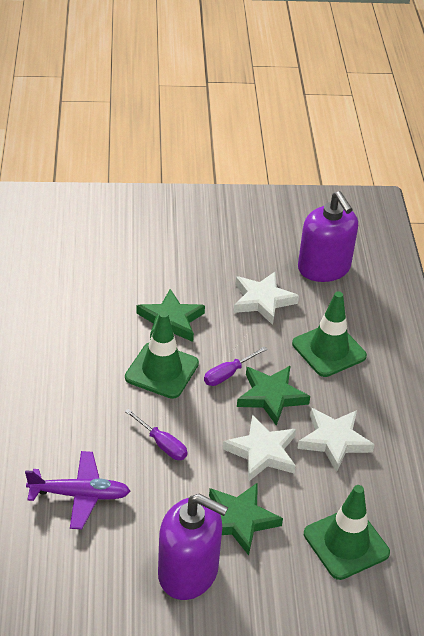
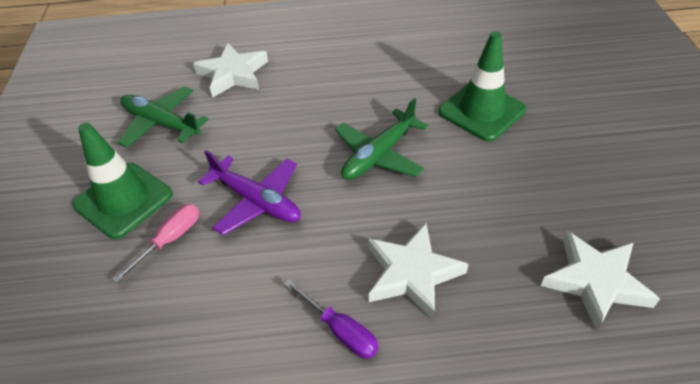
green plane: none = 0 -> [117,86,209,148] [335,98,428,180] = 2
green star: [136,289,205,342] [209,482,283,555] [237,365,310,426] = 3 -> none = 0
green traffic cone: [125,311,199,399] [292,291,367,377] [304,485,390,580] = 3 -> [73,123,173,239] [438,32,526,141] = 2
pink screwdriver: none = 0 -> [112,204,199,283] = 1
purple screwdriver: [125,409,187,460] [204,346,268,386] = 2 -> [284,280,379,359] = 1
purple soap dispenser: [158,494,228,600] [298,191,358,282] = 2 -> none = 0

